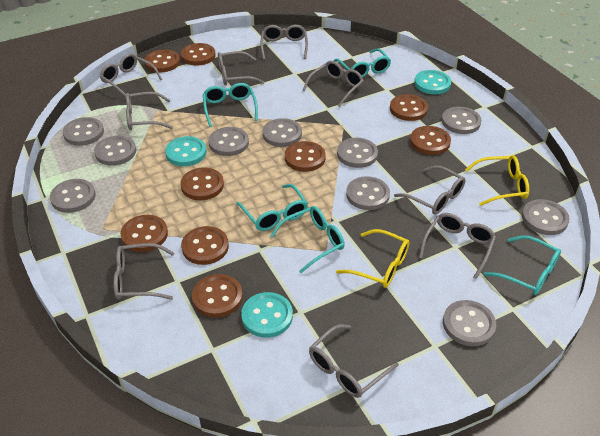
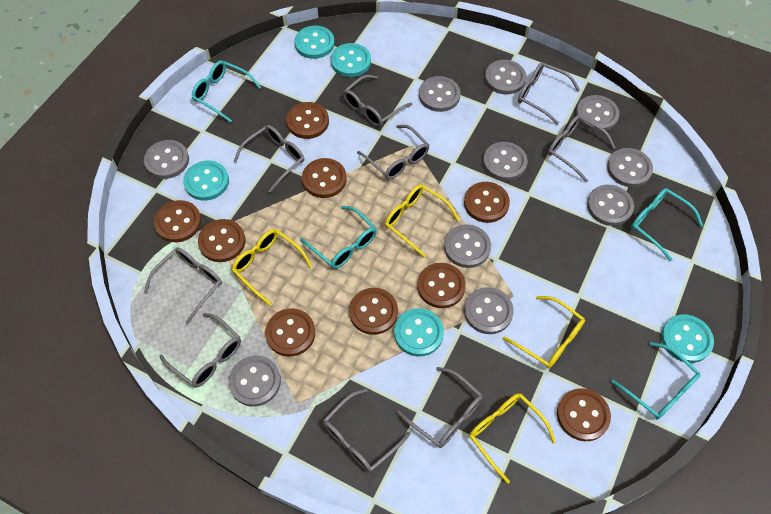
turquoise button: [165,136,207,166] [241,292,293,338] [414,70,451,94] = 3 -> [183,161,229,201] [294,26,335,59] [331,43,371,77] [394,308,444,357] [661,314,714,363] = 5
turquoise glasses: [203,83,258,127] [236,184,308,231] [270,206,345,273] [333,48,391,78] [484,235,561,295] = 5 -> [192,61,261,123] [300,206,377,269] [611,342,700,420] [631,188,703,261] = 4
yellow glasses: [336,229,410,288] [465,155,529,206] = 2 -> [232,229,312,306] [385,185,459,258] [469,393,556,484] [503,296,585,368] = 4

